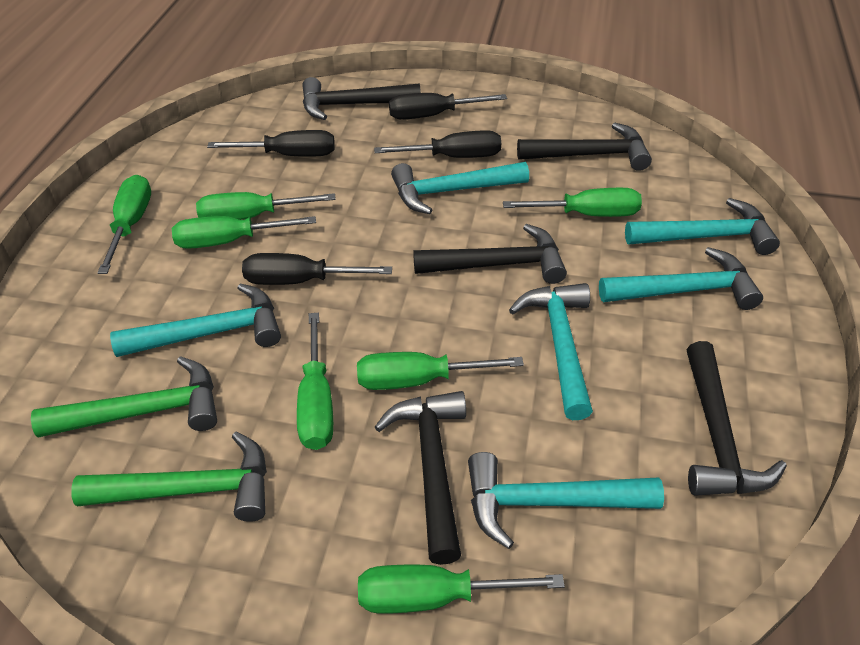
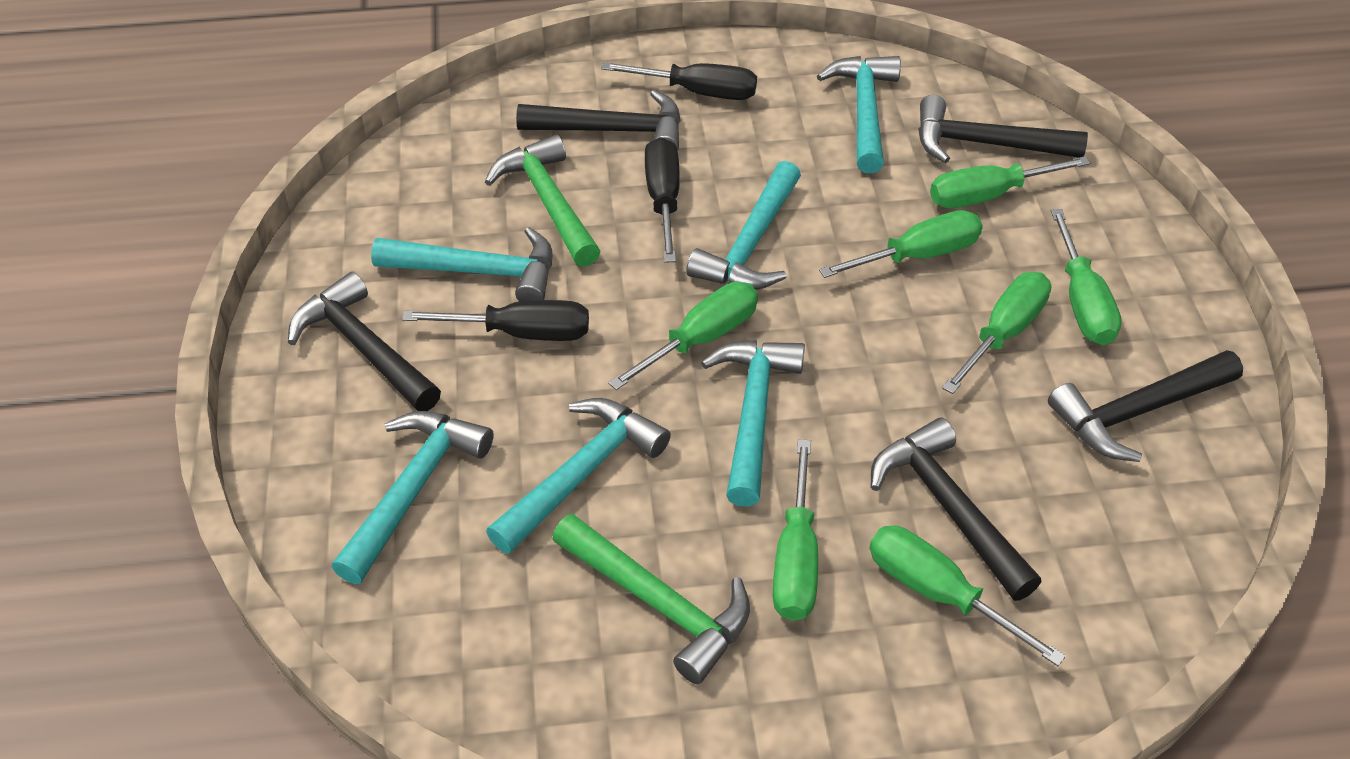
black screwdriver: [207,130,335,157] [242,253,392,285] [374,130,501,158] [389,93,507,120] = 4 -> [402,300,589,341] [601,62,757,100] [645,137,680,263] = 3

